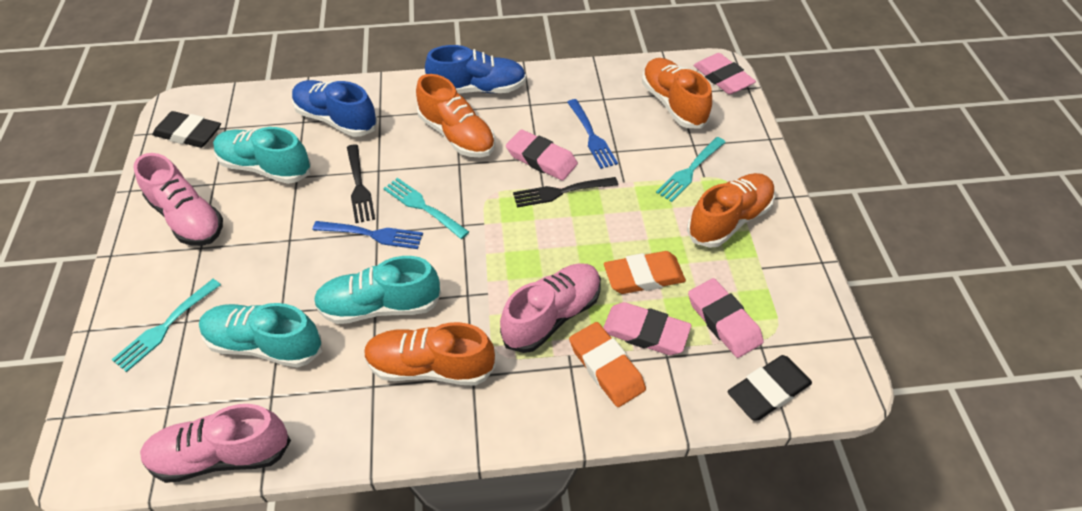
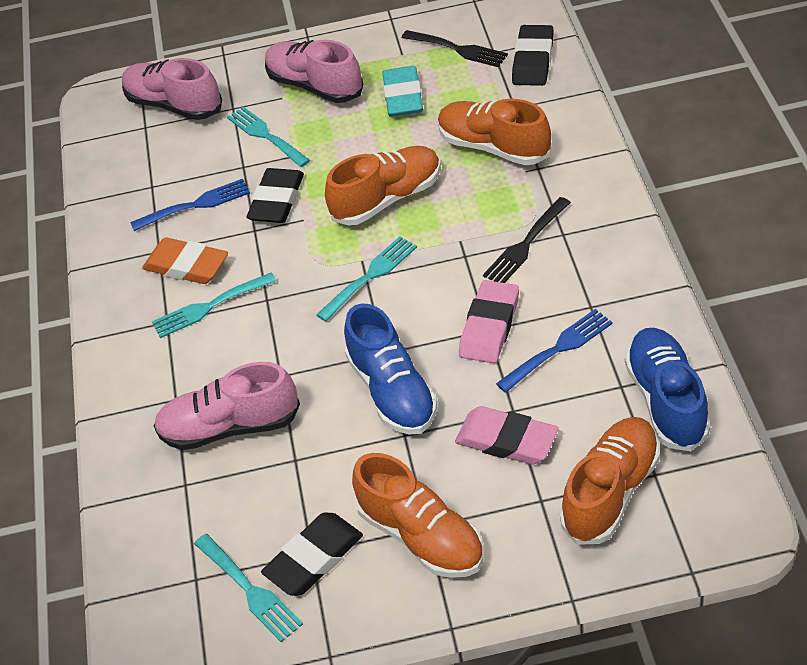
black eraser: [152,111,221,148] [727,355,812,421] = 2 -> [246,168,304,223] [261,513,363,596] [512,25,554,86] = 3
orange eraser: [569,322,646,407] [604,251,686,294] = 2 -> [142,238,228,284] = 1
pink eraser: [506,129,578,181] [603,302,692,355] [688,278,764,358] [693,53,756,94] = 4 -> [455,406,558,465] [459,280,519,363] = 2
turquoise eraser: none = 0 -> [382,66,423,117] = 1
turquoise fork: [112,279,221,372] [383,178,469,239] [656,137,726,202] = 3 -> [152,272,276,338] [194,534,303,642] [227,107,310,167] [316,236,417,322] = 4
turquoise shoe: [199,303,322,368] [213,127,311,184] [314,256,441,324] = 3 -> none = 0

